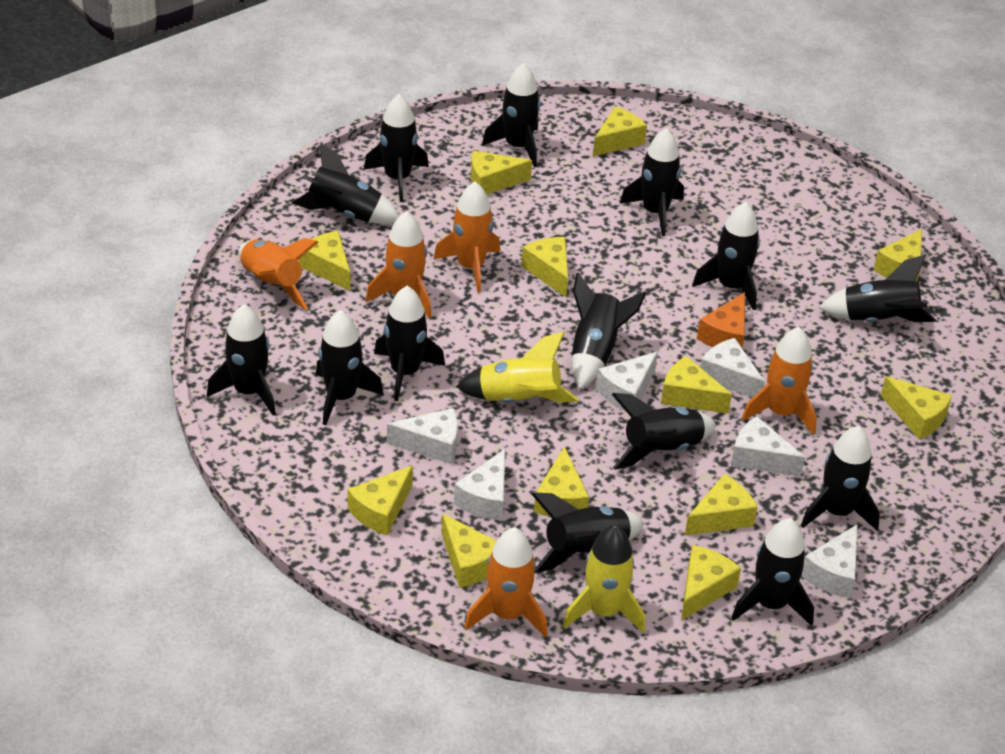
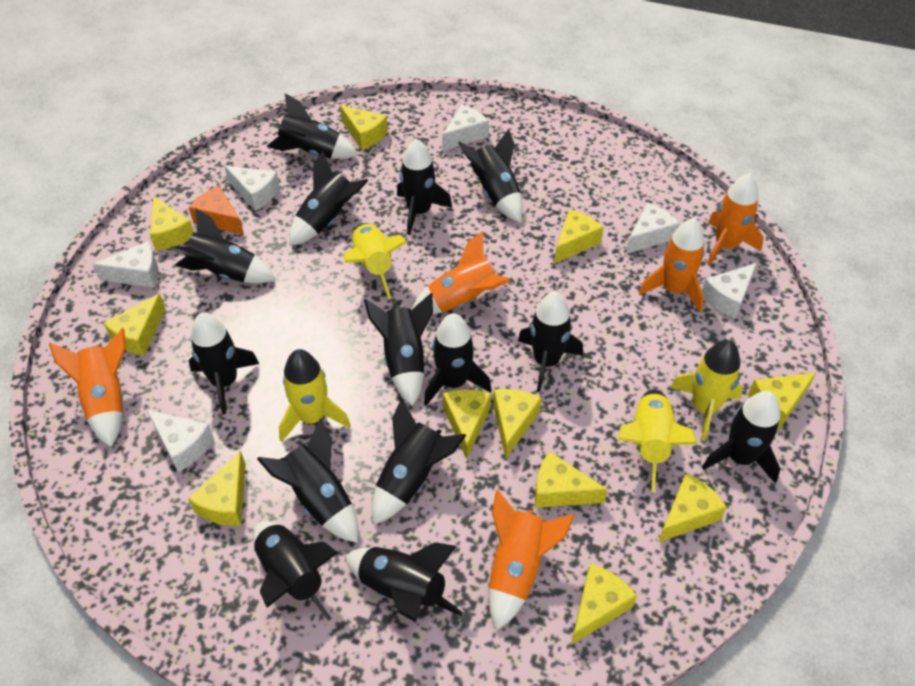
yellow cheese: [299,231,350,291] [348,466,413,535] [441,513,497,588] [471,151,532,195] [521,237,568,297] [534,446,589,516] [593,106,647,156] [661,356,732,414] [681,545,741,621] [685,474,758,536] [873,229,922,281] [881,376,952,440] = 12 -> [104,294,165,356] [150,196,194,251] [188,451,246,526] [340,105,388,150] [443,390,491,459] [493,389,542,458] [535,451,608,508] [554,209,604,264] [571,563,637,645] [658,473,727,542] [748,372,817,429] = 11
yellow rocket: [456,332,579,403] [562,525,645,633] = 2 -> [279,349,351,442] [344,223,408,299] [617,389,697,492] [670,340,743,442] = 4

